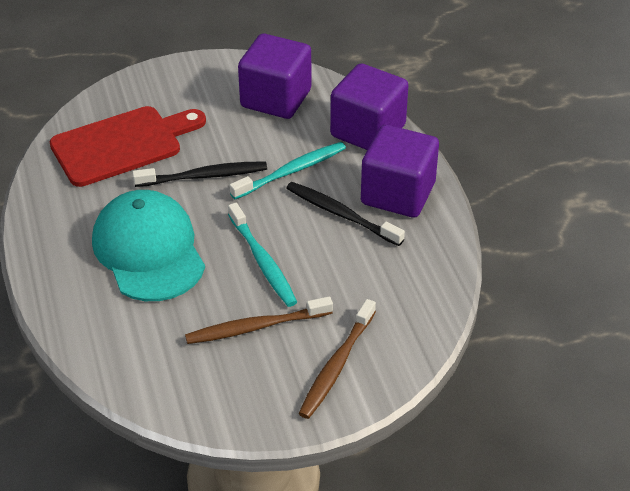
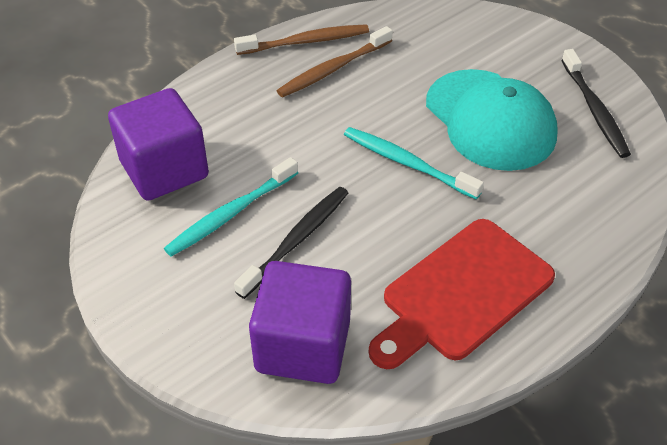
purple cube: [238,34,311,119] [330,63,409,150] [361,125,439,218] = 3 -> [108,88,209,201] [249,261,351,384] = 2

